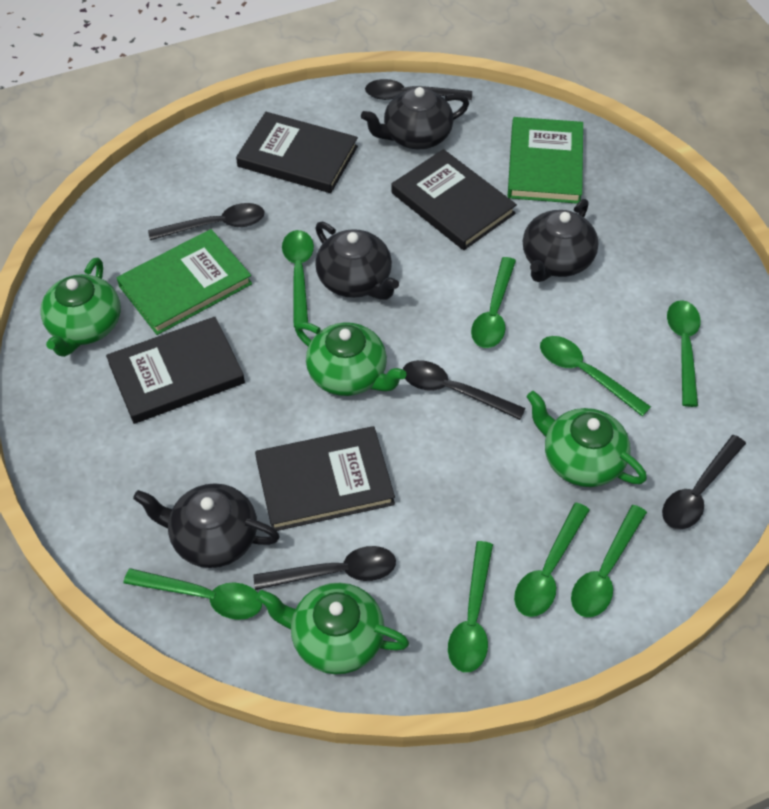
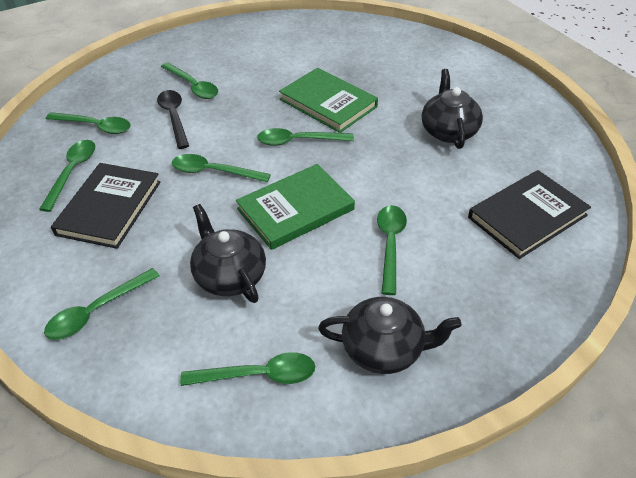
black book: [106,317,245,424] [236,112,358,193] [255,426,395,531] [391,149,517,250] = 4 -> [51,163,160,249] [468,170,591,259] = 2
black spoon: [148,203,264,240] [253,546,396,590] [365,79,472,100] [403,360,526,420] [662,435,746,529] = 5 -> [157,90,189,149] = 1
black teapot: [133,483,280,568] [315,222,399,300] [361,87,469,149] [523,199,599,282] = 4 -> [190,204,266,303] [318,297,461,374] [422,69,483,149] = 3
green teapot: [40,258,121,357] [256,583,409,674] [295,322,406,396] [527,391,647,487] = 4 -> none = 0

